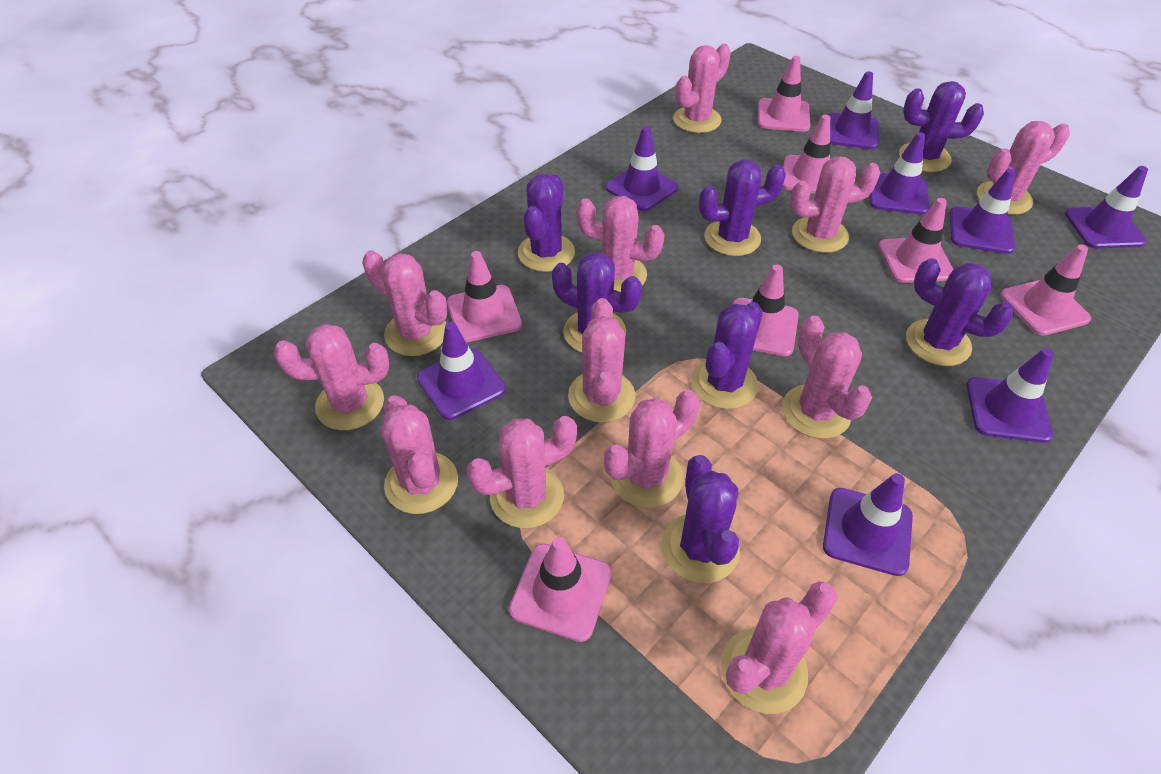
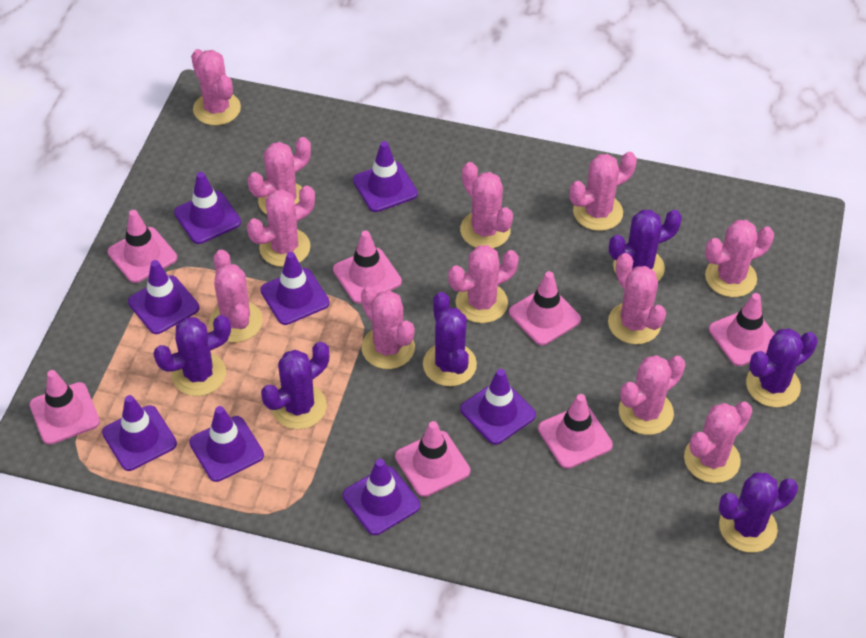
purple cactus: [518,174,575,272] [552,253,642,353] [662,455,740,583] [691,302,763,409] [699,160,786,256] [899,81,984,172] [906,258,1014,366] = 7 -> [153,315,231,396] [261,342,329,429] [423,292,477,386] [609,210,682,281] [719,473,798,553] [746,328,818,408] = 6

